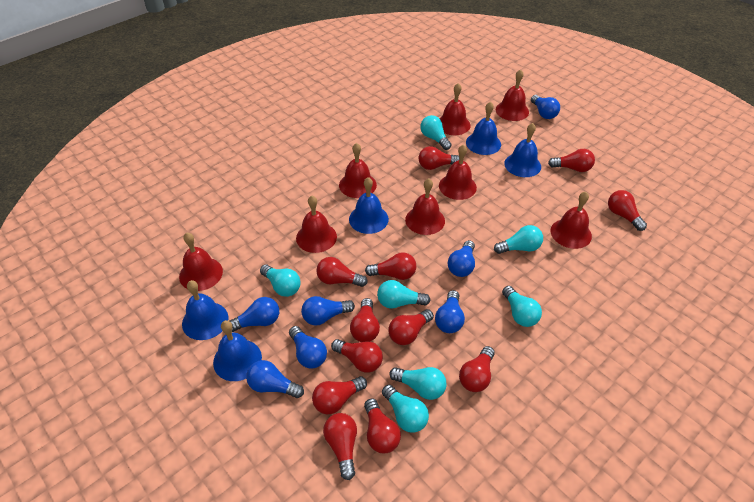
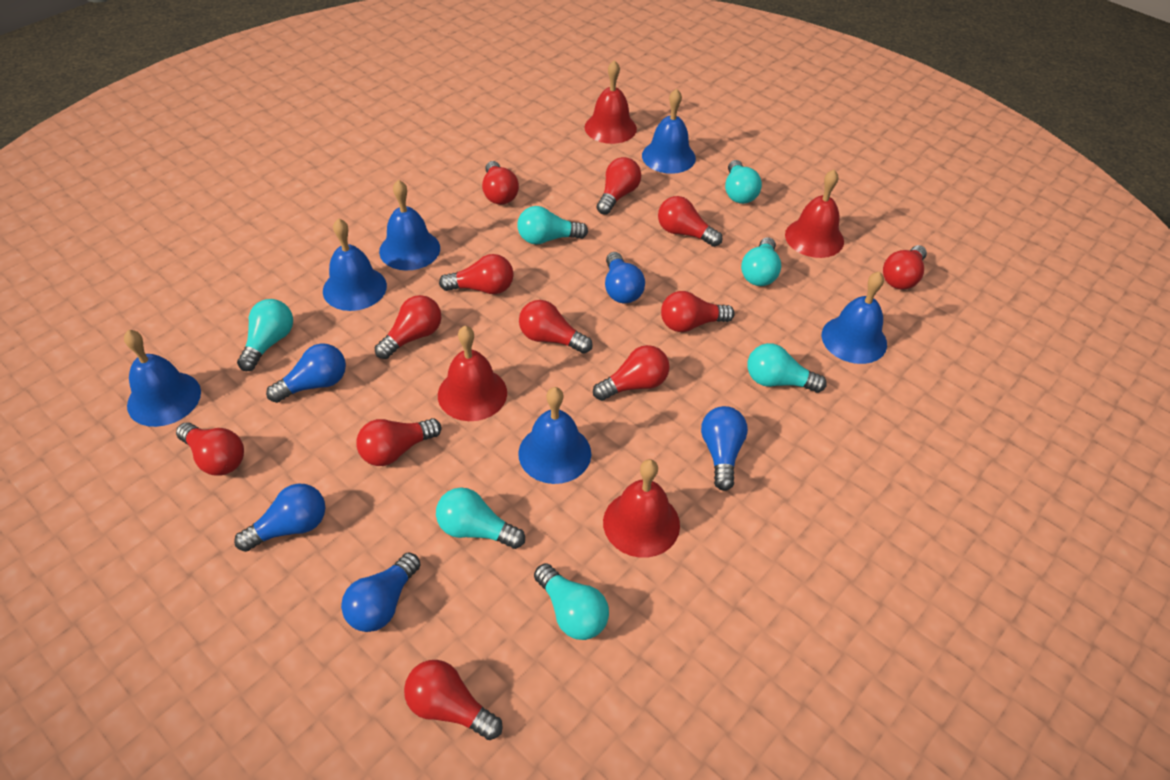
blue bell: [182,280,228,340] [213,320,262,381] [349,177,389,234] [466,102,501,155] [504,123,541,177] = 5 -> [124,330,201,427] [323,218,387,311] [379,180,440,271] [518,387,591,484] [642,89,696,174] [822,271,887,364] = 6
blue light bulb: [230,297,279,332] [246,360,304,398] [289,326,327,368] [301,296,355,326] [435,290,465,333] [448,240,475,277] [531,95,560,119] = 7 -> [234,484,325,552] [266,343,346,403] [341,553,421,632] [605,252,645,303] [701,406,748,491] = 5
red bell: [179,233,223,291] [296,196,337,253] [339,143,377,198] [405,178,445,235] [439,83,470,135] [439,144,477,200] [496,69,529,121] [551,192,592,249] = 8 -> [438,326,507,421] [585,60,637,144] [603,459,680,558] [785,170,844,258] = 4

